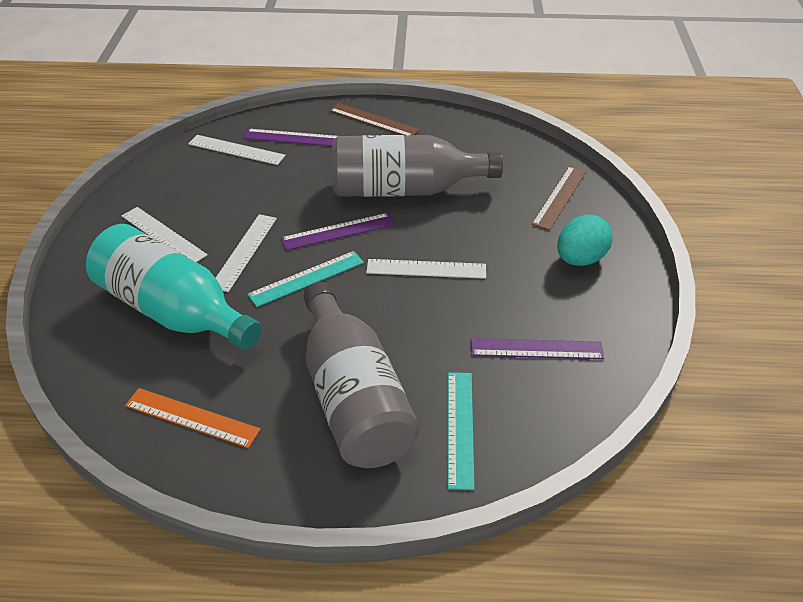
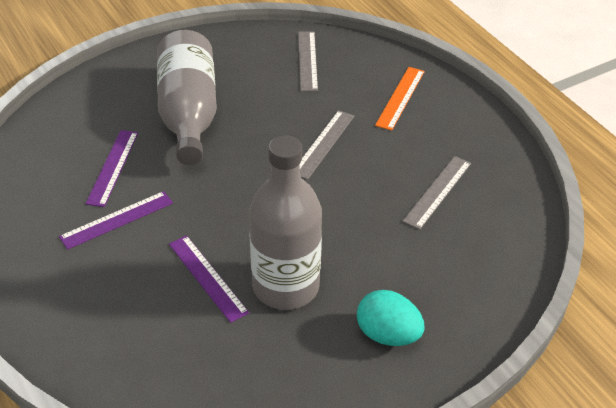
brown ruler: [329,103,420,135] [532,166,587,230] = 2 -> none = 0
grey ruler: none = 0 -> [298,31,318,91] [300,110,354,180] [402,156,471,230] = 3
turquoise bottle: [86,224,262,350] = 1 -> none = 0
turquoise ruler: [247,251,364,307] [448,372,475,490] = 2 -> none = 0
white ruler: [122,207,208,262] [188,135,286,165] [216,214,277,292] [366,259,486,279] = 4 -> none = 0

